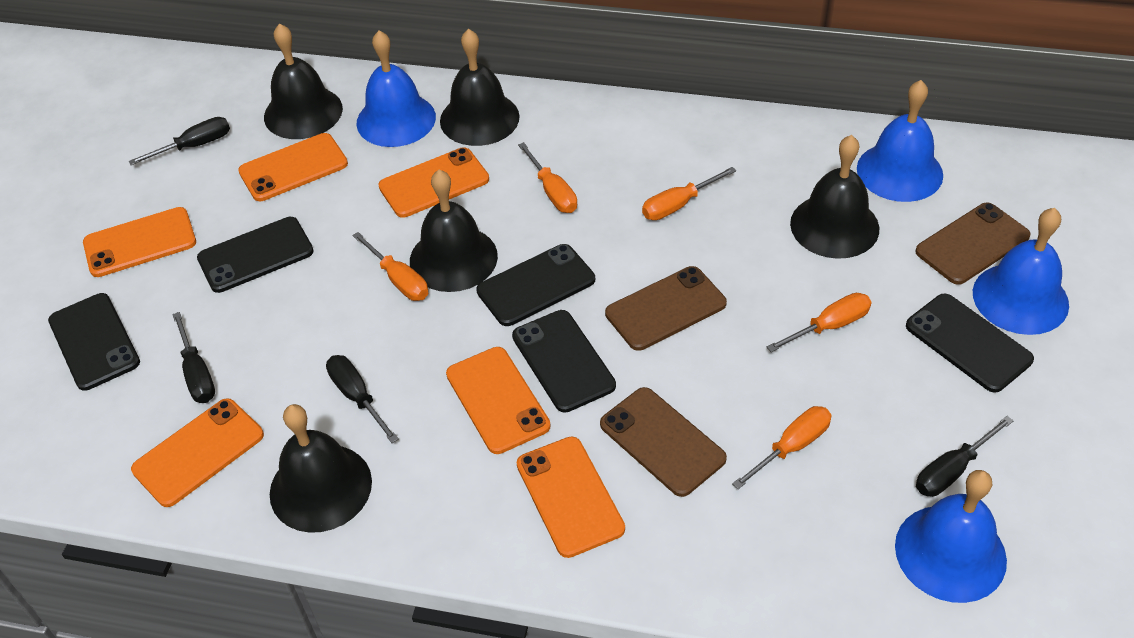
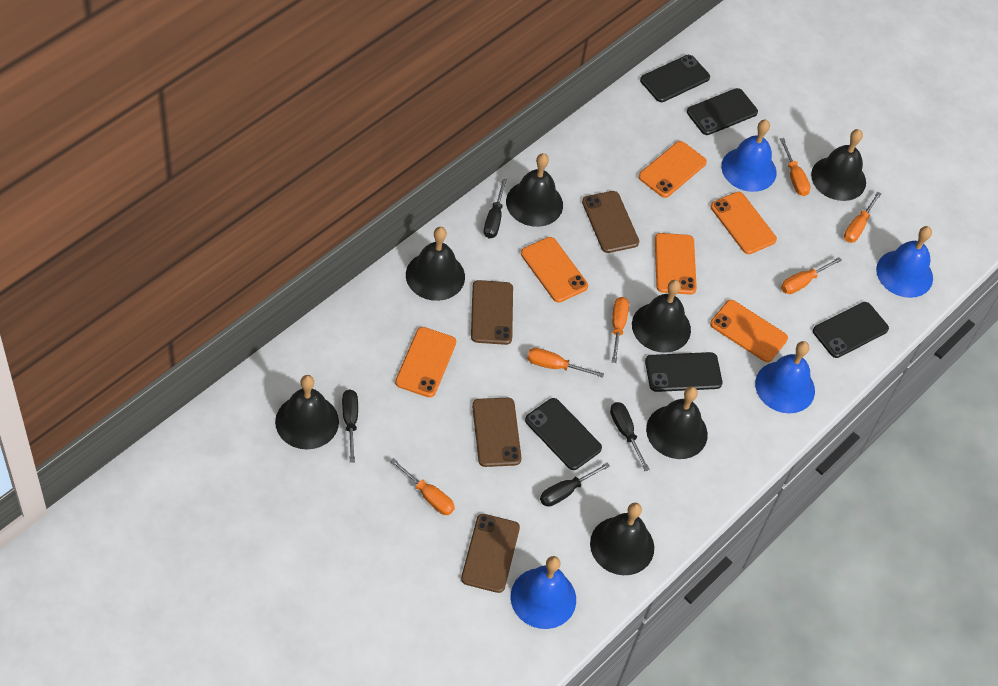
black bell: [264,23,343,139] [270,404,372,533] [410,170,498,292] [440,29,520,146] [790,135,879,259] = 5 -> [275,375,339,449] [406,227,465,301] [506,153,563,227] [590,503,654,575] [632,280,691,353] [646,386,708,459] [811,129,866,201] = 7
brown phone: [600,387,727,497] [605,266,727,351] [915,203,1031,285] = 3 -> [461,514,520,593] [471,280,513,345] [472,398,522,467] [582,191,639,253] = 4
orange screwdriver: [352,232,428,301] [518,142,577,213] [642,167,736,220] [732,406,831,489] [767,293,871,352] = 5 -> [390,458,455,515] [527,348,604,378] [612,297,629,363] [780,138,811,196] [781,257,842,294] [844,192,881,243] = 6

